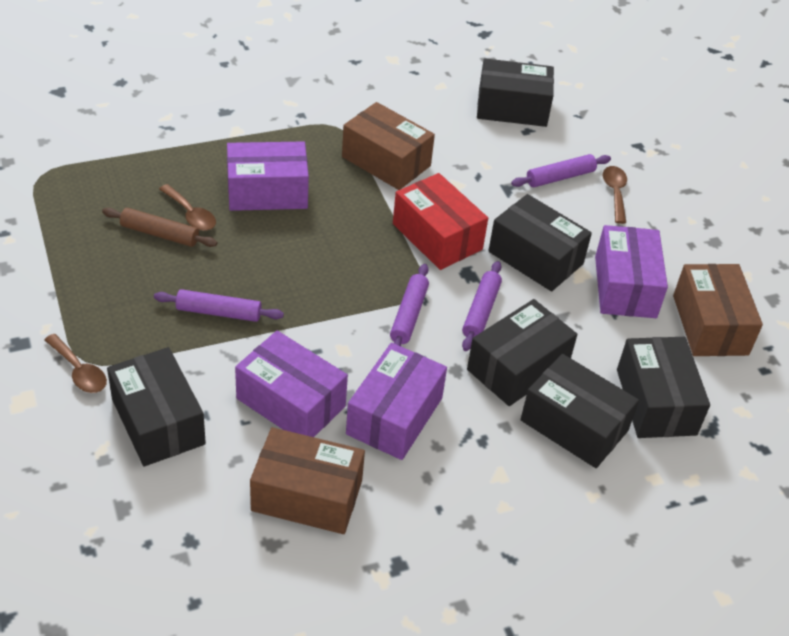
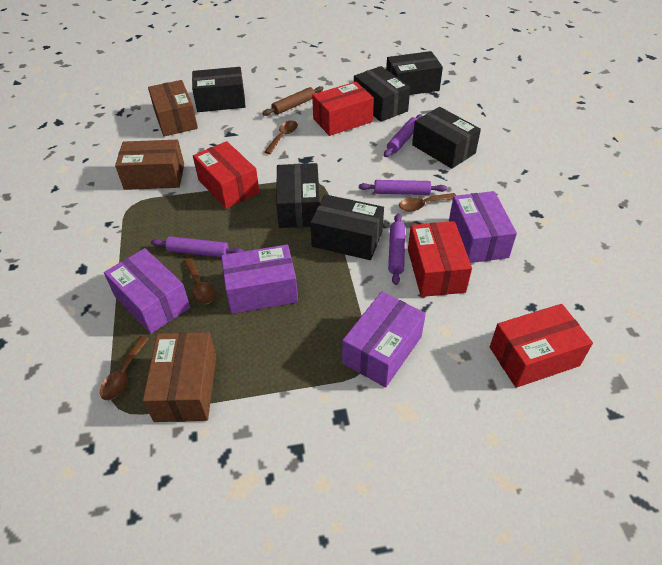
brown spoon: [44,334,107,393] [159,184,216,231] [603,166,627,224] = 3 -> [100,336,149,400] [183,258,216,304] [264,120,298,154] [399,193,457,211] = 4
red box: [393,173,488,270] = 1 -> [193,141,260,209] [312,82,374,136] [408,221,472,297] [490,304,593,388] = 4

